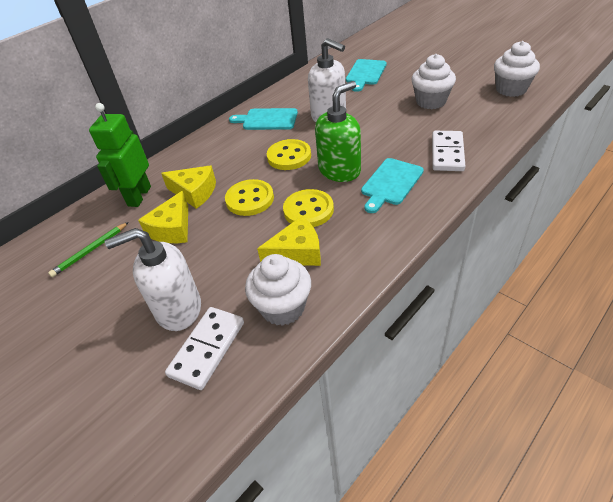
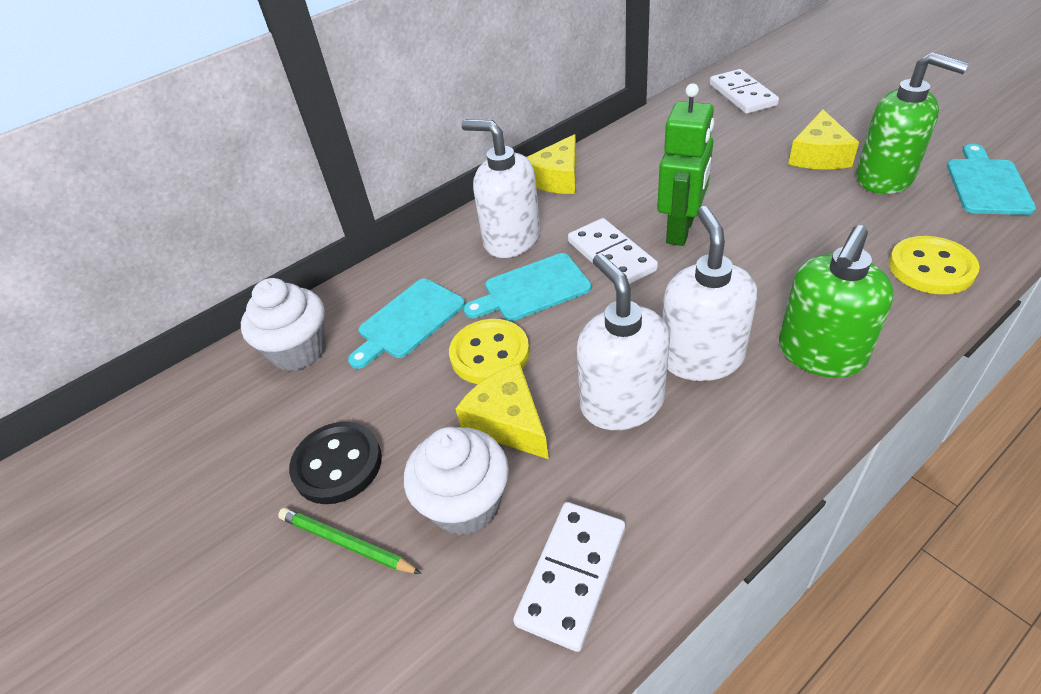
black button: none = 0 -> [289,422,382,504] = 1
green soap dispenser: [315,81,361,182] = 1 -> [779,225,894,378] [856,52,969,194] = 2
white cupcake: [245,254,311,326] [411,54,456,109] [494,41,540,97] = 3 -> [241,278,326,371] [404,427,509,535] = 2
white domino: [165,307,244,390] [432,131,465,171] = 2 -> [513,502,625,652] [568,218,658,284] [710,69,779,114] = 3
white soap dispenser: [105,228,201,331] [308,38,346,122] = 2 -> [461,119,540,258] [577,253,670,430] [662,206,757,381] = 3
yellow button: [225,179,274,216] [267,139,311,170] [283,189,334,227] = 3 -> [449,319,530,384] [889,236,980,294] = 2

